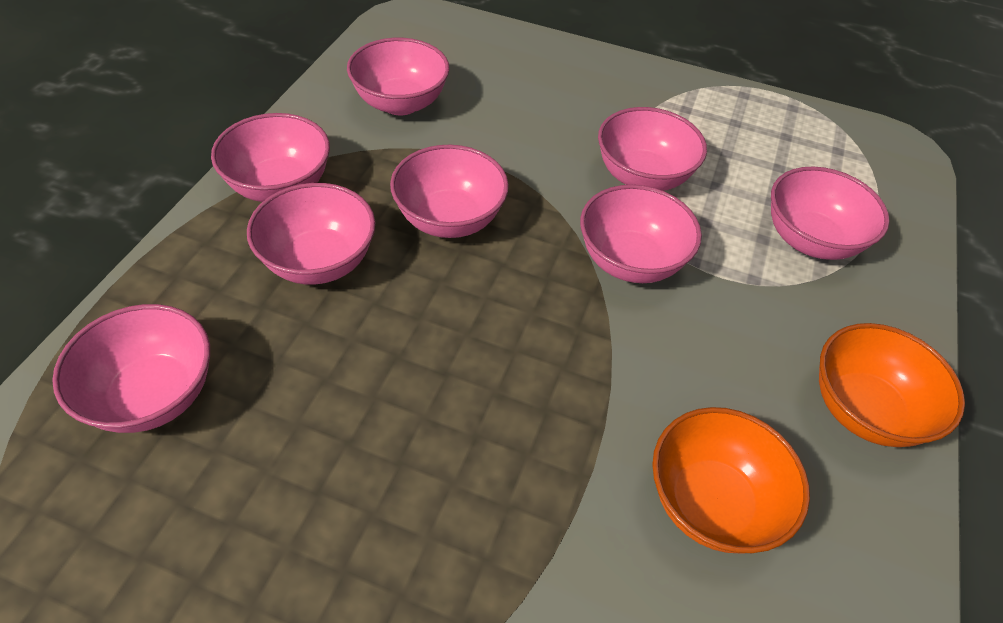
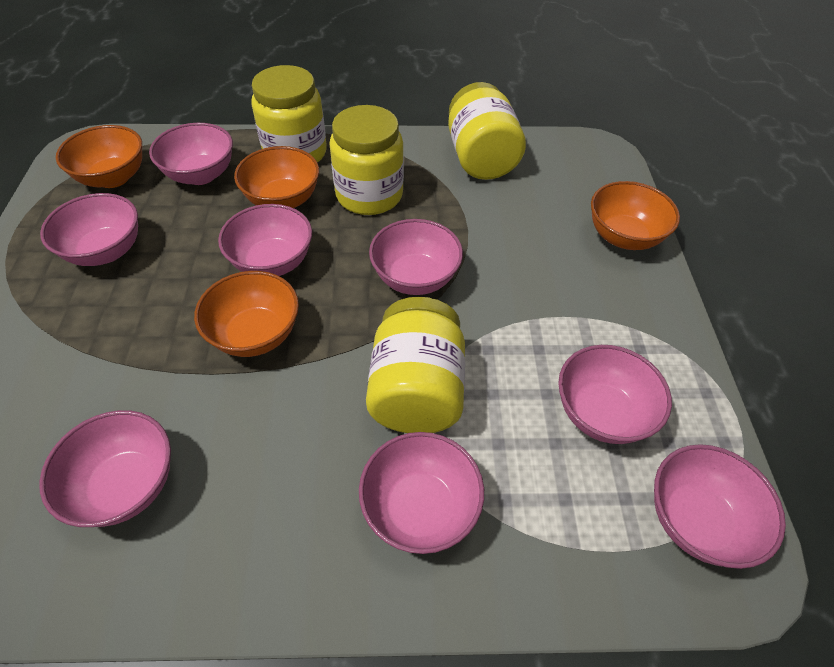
orange bowl: [652,407,810,554] [819,323,965,447] = 2 -> [56,125,142,188] [194,271,299,357] [234,146,319,208] [591,181,680,250] = 4
yellow jar: none = 0 -> [251,65,327,163] [329,105,404,215] [366,297,465,433] [448,82,526,180] = 4

